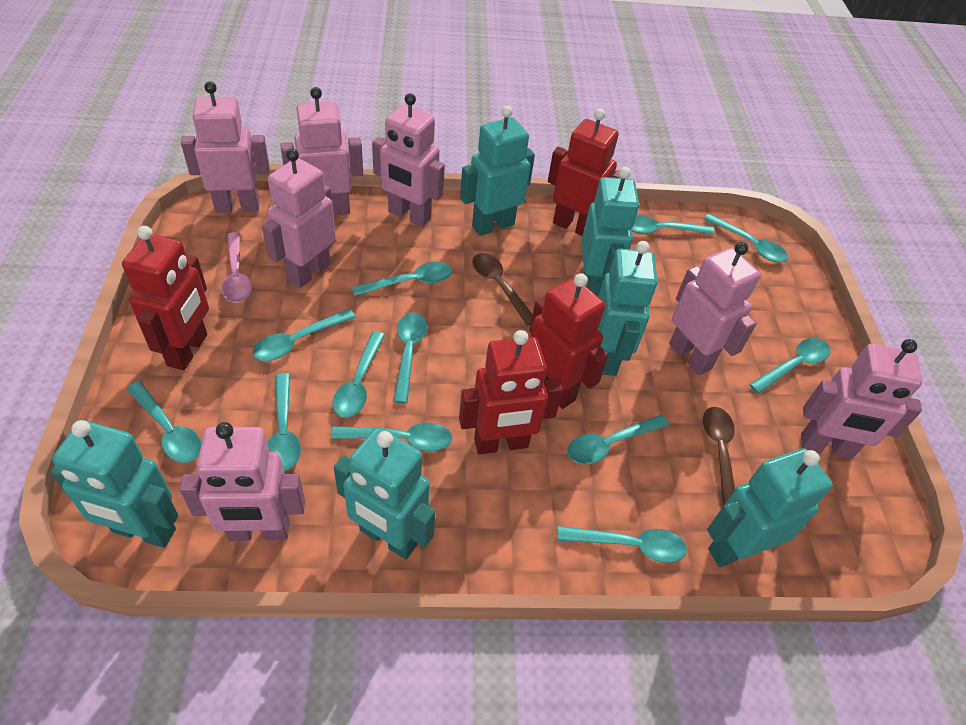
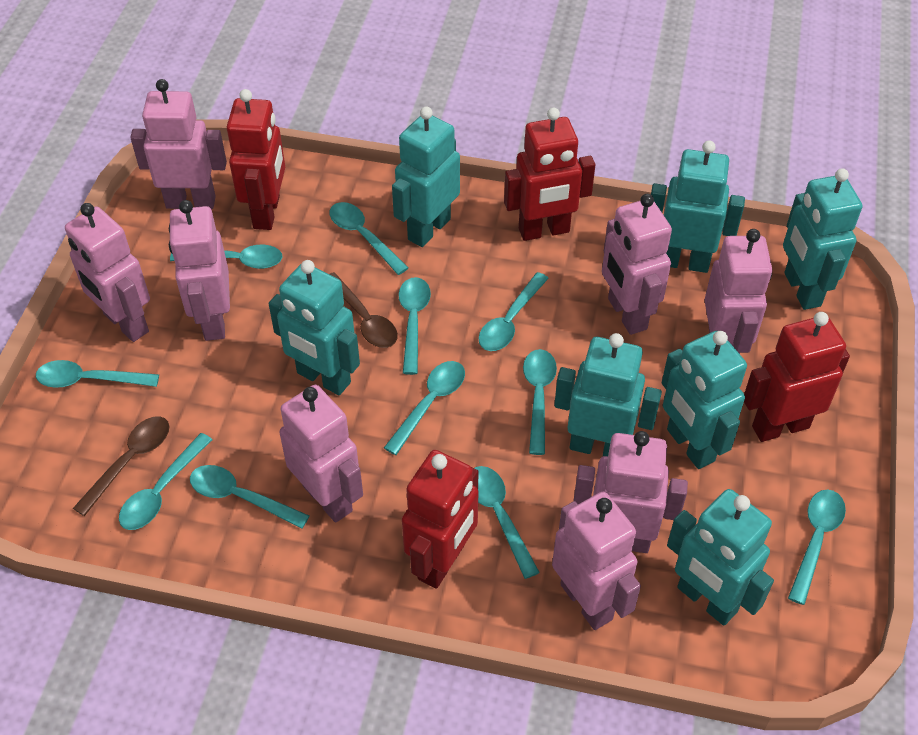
pink robot: [179,422,305,541] [181,81,270,213] [262,148,336,288] [280,87,363,215] [372,93,445,227] [669,242,761,375] [801,339,922,459] = 7 -> [65,203,150,342] [130,79,227,209] [169,200,230,341] [279,385,363,523] [552,492,641,630] [574,431,688,553] [602,194,672,335] [704,229,772,354] = 8
pink spoon: [221,232,252,303] = 1 -> none = 0
turquoise robot: [50,420,178,548] [334,427,435,559] [460,106,535,236] [581,167,639,296] [597,241,658,376] [707,448,833,567] = 6 -> [269,260,360,395] [392,107,460,247] [554,333,662,456] [651,140,745,273] [662,331,747,469] [667,489,774,626] [783,168,862,310] = 7
turquoise spoon: [127,381,201,463] [253,309,355,361] [267,373,301,471] [331,423,452,451] [333,331,385,417] [352,262,453,296] [393,312,427,404] [557,526,687,563] [567,415,669,464] [632,215,715,235] [704,214,788,262] [749,338,830,394] = 12 -> [36,360,159,388] [119,433,212,530] [170,245,283,269] [190,465,309,529] [329,202,408,275] [384,361,465,455] [398,277,431,375] [475,466,540,579] [478,272,549,351] [523,349,557,455] [788,490,846,605] = 11

